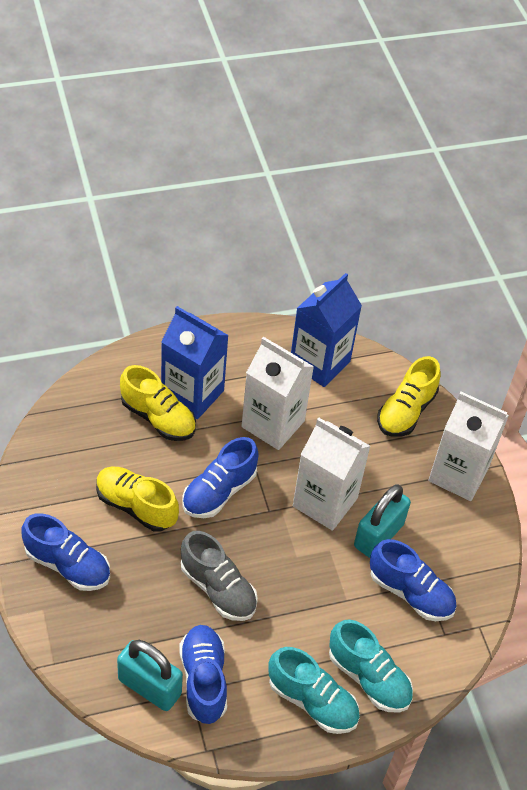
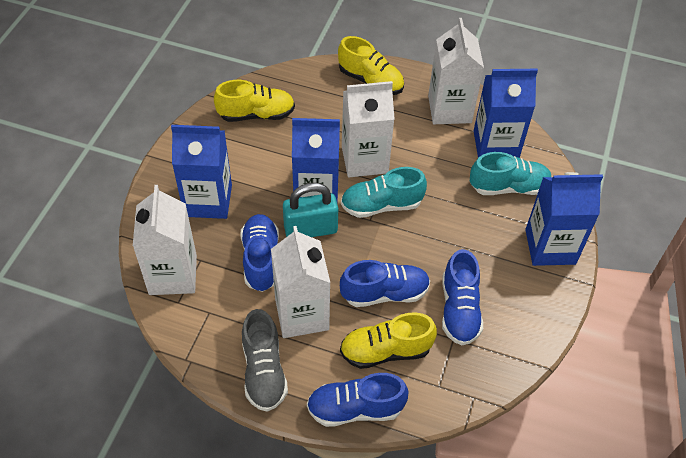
blue carton: [161,306,229,419] [291,273,362,387] = 2 -> [171,125,232,219] [292,118,340,202] [474,69,538,158] [525,172,603,266] = 4
turquoise padlock: [117,640,183,711] [354,484,411,558] = 2 -> [283,183,338,237] = 1
white carton: [241,337,314,450] [293,418,370,531] [428,392,509,501] = 3 -> [133,185,197,295] [271,226,330,338] [342,81,395,177] [428,18,484,124] = 4

